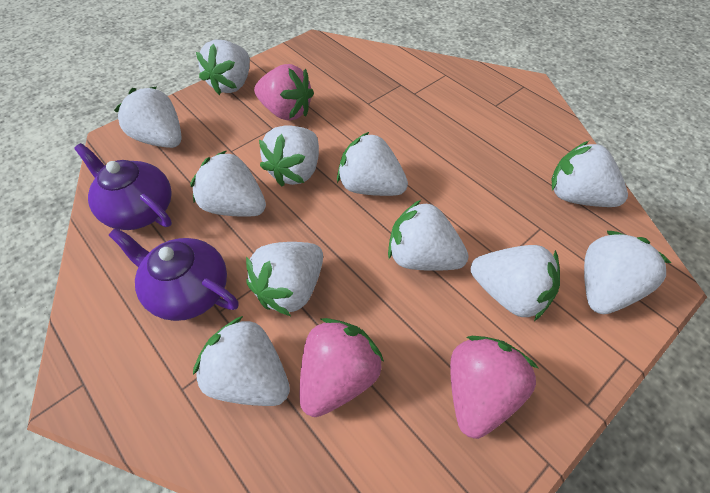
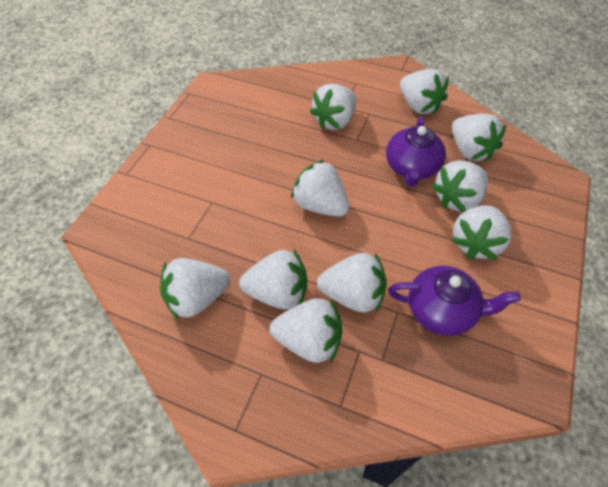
pink strawberry: [254,64,314,121] [300,318,384,417] [450,336,538,439] = 3 -> none = 0
white strawberry: [114,86,182,148] [191,150,266,217] [193,316,290,406] [196,40,250,95] [246,242,323,316] [259,125,319,186] [337,132,408,196] [388,200,469,271] [471,245,560,321] [552,141,628,207] [584,231,671,314] = 11 -> [160,258,231,320] [239,250,307,309] [270,299,342,363] [291,160,349,217] [310,84,357,130] [317,253,387,312] [400,69,449,114] [432,160,488,212] [451,205,512,260] [452,114,507,162] = 10

